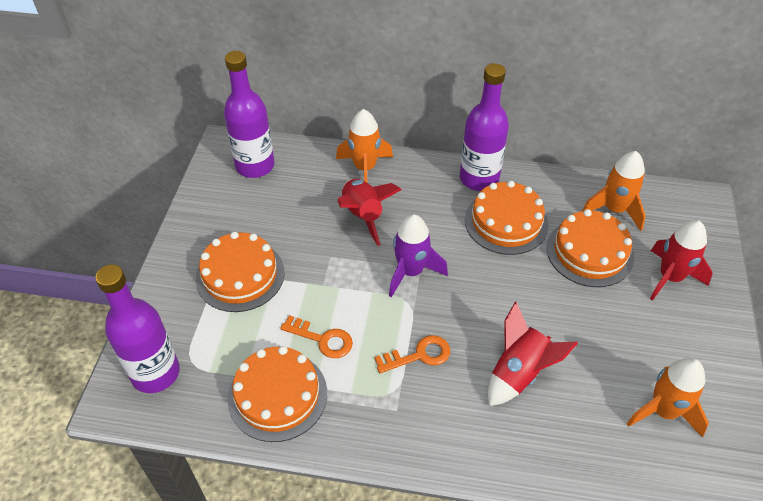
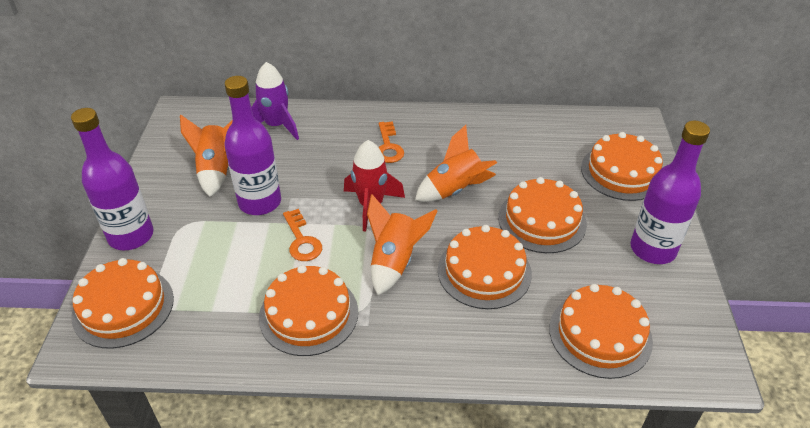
orange cake: [196,232,285,312] [228,346,327,442] [465,181,549,255] [547,209,634,287] = 4 -> [71,258,174,349] [259,265,358,356] [438,225,532,309] [498,177,587,253] [549,284,653,379] [581,132,663,201] = 6
red rocket: [337,179,402,246] [488,301,578,406] [650,220,713,301] = 3 -> [344,140,405,232] = 1

